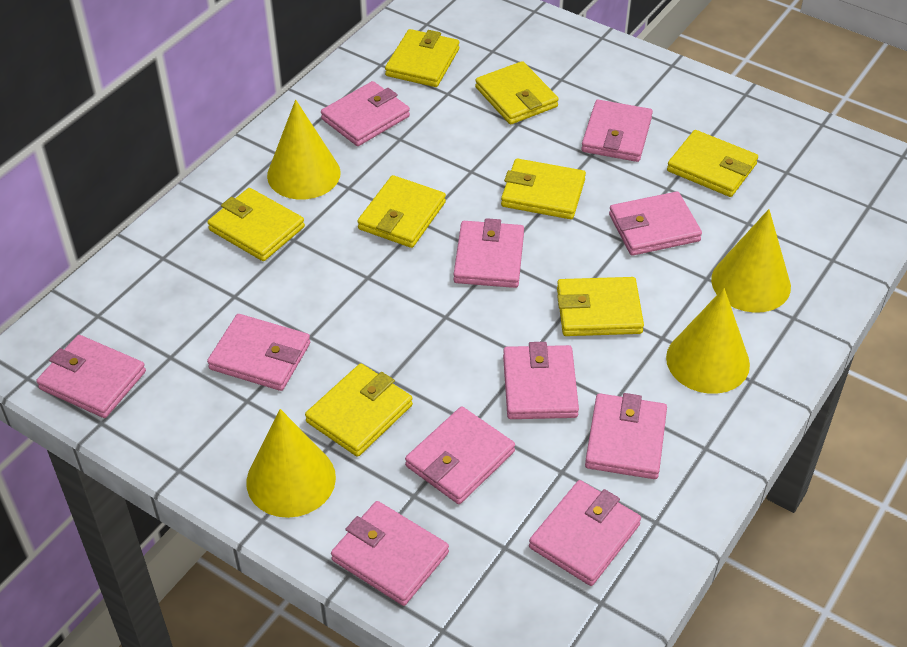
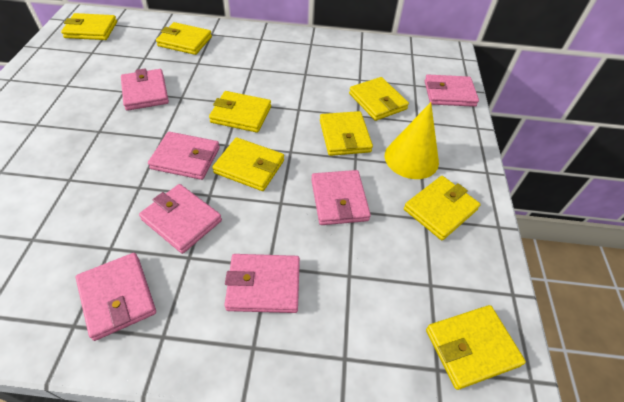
pink wallet: [36,335,146,418] [207,314,310,391] [321,81,410,146] [331,501,449,606] [405,407,515,504] [454,218,524,288] [503,342,579,419] [529,480,641,586] [581,100,653,162] [585,393,667,479] [609,191,702,256] = 11 -> [76,253,156,341] [121,68,169,111] [139,184,222,254] [148,132,220,180] [225,254,300,313] [311,170,371,225] [425,74,479,107] = 7
yellow cone: [246,409,336,518] [267,100,341,200] [666,288,750,394] [711,209,791,313] = 4 -> [385,102,439,179] = 1

